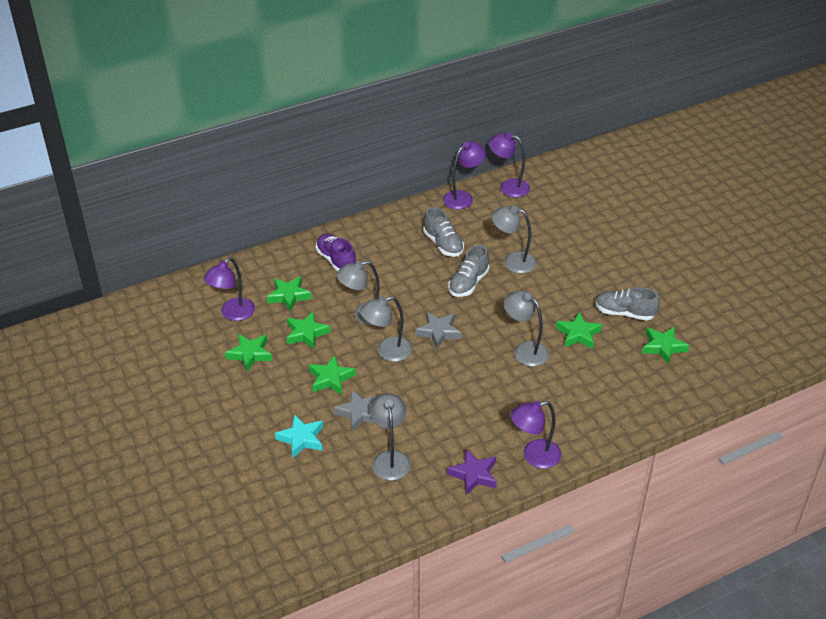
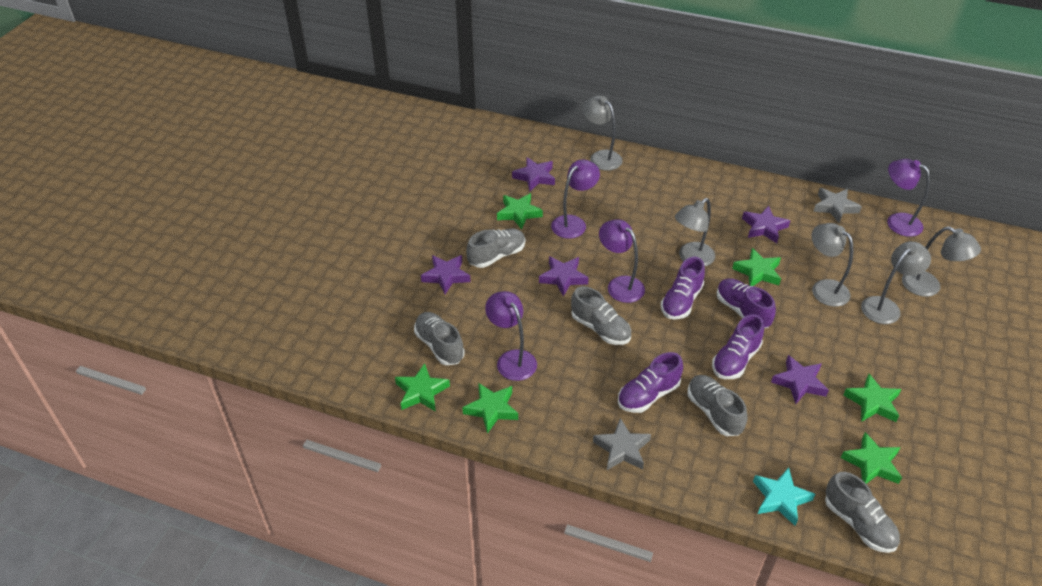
grey shoe: [423,207,464,257] [448,245,489,297] [595,287,660,320] = 3 -> [414,312,465,365] [466,228,525,268] [571,286,631,345] [688,375,747,436] [825,472,900,553] = 5
purple shoe: [316,234,356,272] = 1 -> [618,352,683,413] [661,257,705,320] [712,314,764,379] [717,278,776,328] = 4
purple star: [447,449,497,495] = 1 -> [421,255,471,294] [512,157,555,192] [539,256,589,296] [742,206,790,243] [771,355,829,404] = 5

